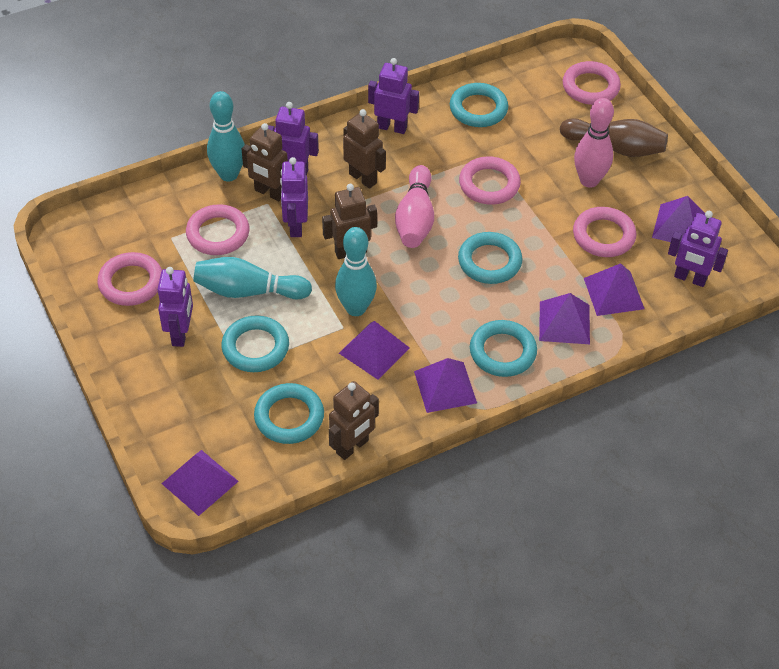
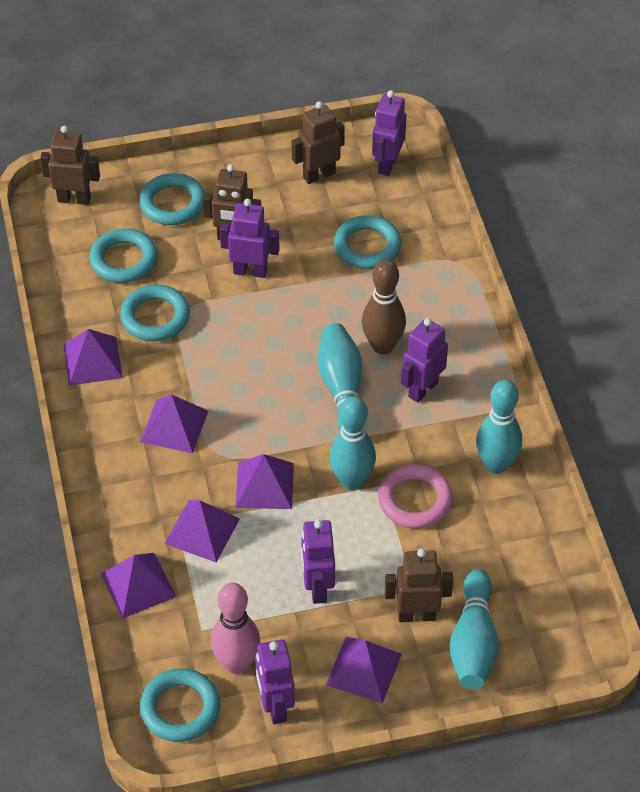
pink bowling pin: [395,165,434,248] [574,98,614,188] = 2 -> [210,583,260,674] = 1
pink ring: [97,252,162,306] [186,204,250,255] [459,156,521,205] [563,61,621,105] [573,207,636,257] = 5 -> [378,464,453,528] = 1
turquoise bowling pin: [193,257,312,299] [207,91,245,182] [335,227,377,316] = 3 -> [318,323,362,431] [329,396,376,490] [449,569,499,690] [476,380,522,474] = 4

